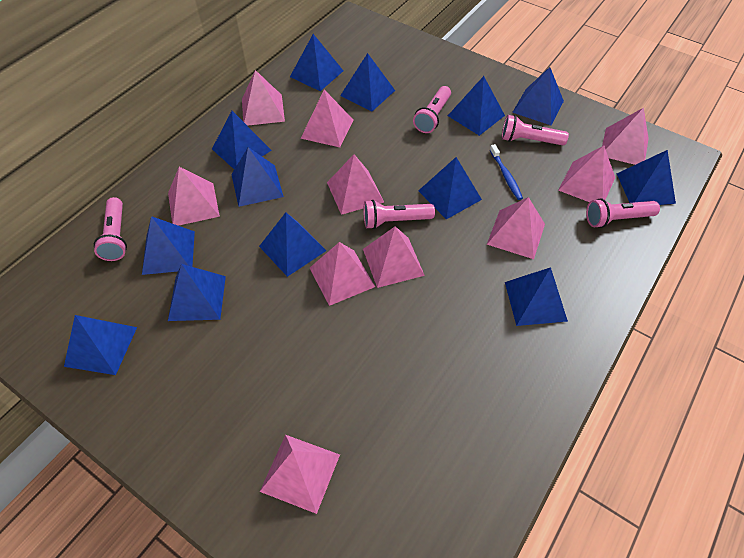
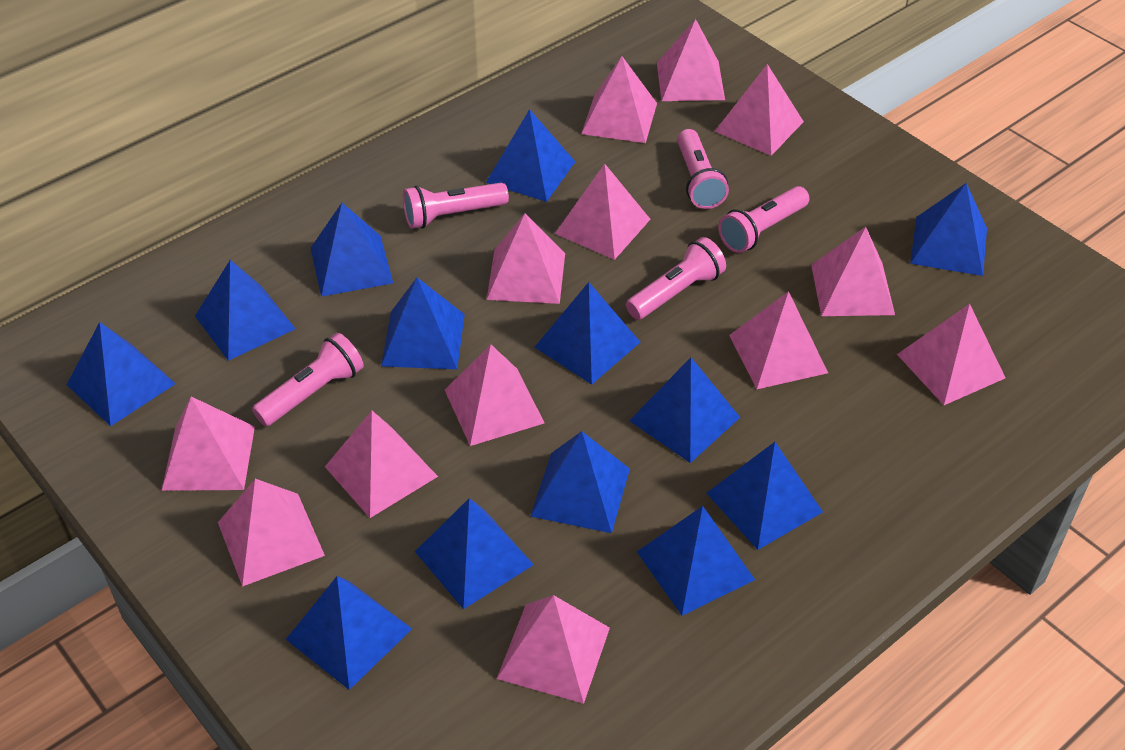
blue toothbrush: [490,144,523,200] = 1 -> none = 0
pink pyramid: [168,167,220,226] [242,70,285,126] [260,435,340,514] [300,90,353,147] [310,242,375,306] [327,154,384,215] [363,226,425,288] [487,197,545,259] [558,146,615,202] [602,108,649,165] = 10 -> [162,397,255,491] [218,479,325,587] [325,411,438,518] [445,344,545,446] [487,213,565,304] [497,595,610,704] [555,163,650,260] [581,56,657,143] [657,19,725,101] [715,64,804,156] [729,291,828,389] [811,227,895,316] [897,304,1005,405] = 13

